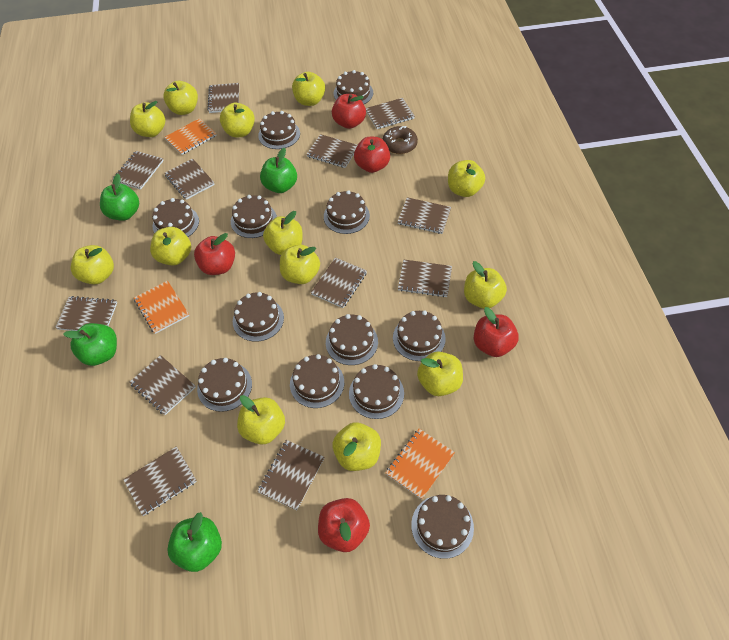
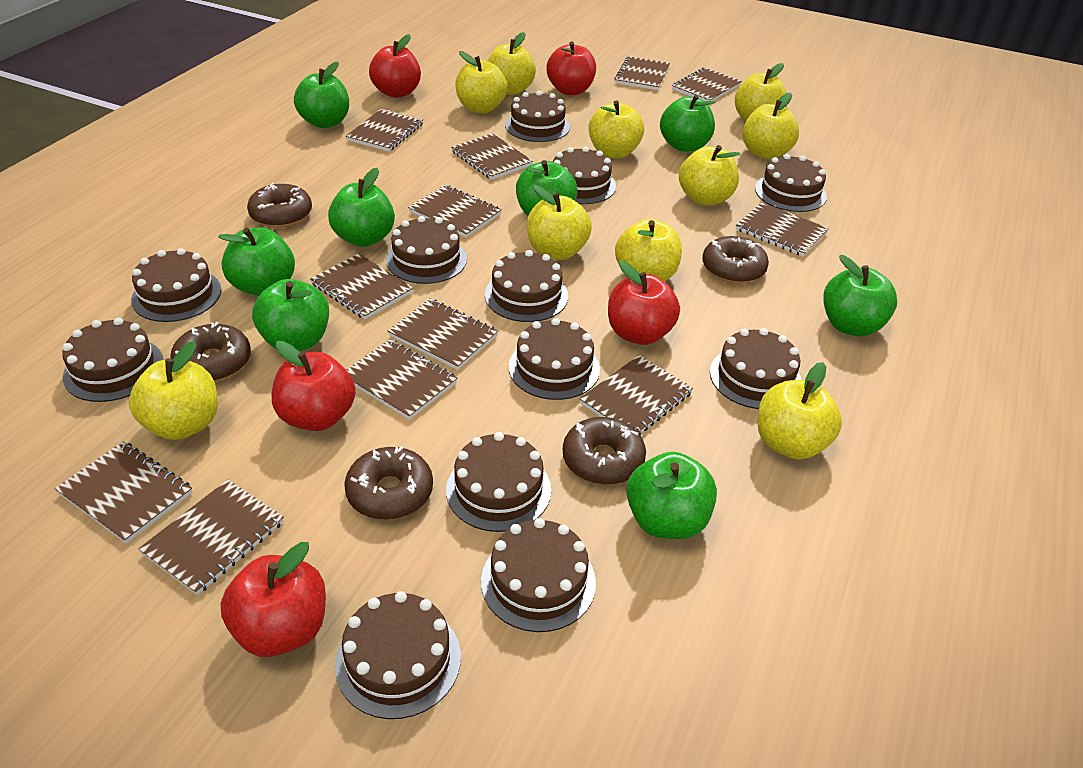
brown donut: [383,126,418,154] = 1 -> [170,322,251,382] [247,183,312,228] [344,446,433,520] [563,417,646,485] [702,236,769,284] = 5
green apple: [63,323,117,366] [100,174,139,221] [167,512,222,572] [260,148,297,193] = 4 -> [218,228,295,296] [252,279,329,351] [294,61,349,128] [328,168,395,247] [516,160,577,216] [626,452,717,539] [660,95,715,152] [823,255,897,336] = 8
orange notebook: [134,280,189,334] [164,118,217,155] [385,429,455,500] = 3 -> none = 0
yellow apple: [71,245,114,285] [130,101,165,137] [150,227,191,266] [163,81,198,115] [220,102,255,138] [237,395,285,444] [263,211,303,255] [280,245,320,284] [292,72,325,106] [333,422,381,471] [417,352,463,396] [448,160,485,197] [464,261,507,309] = 13 -> [129,341,218,440] [455,51,507,113] [487,32,536,95] [527,185,592,260] [588,100,644,159] [615,219,682,282] [679,145,740,206] [735,63,787,121] [743,93,799,159] [757,362,842,460] = 10

